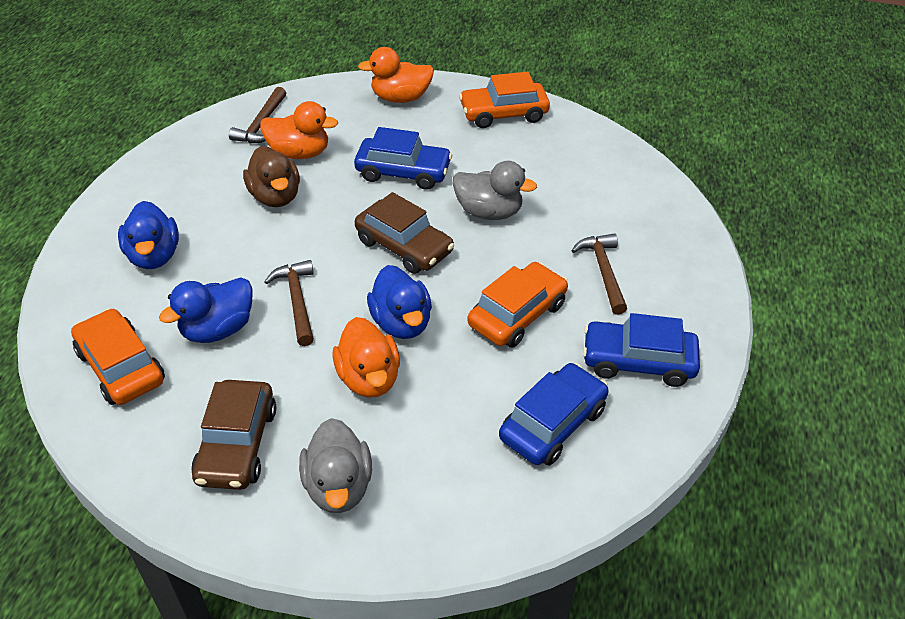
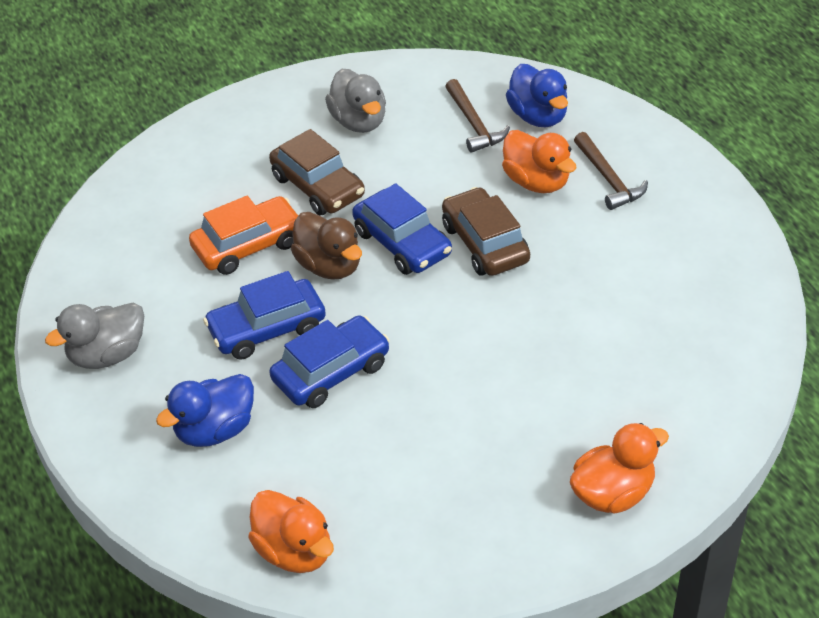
blue duck: [118,201,179,269] [159,277,253,343] [367,265,432,339] = 3 -> [156,374,254,447] [506,64,568,127] = 2
brown hammer: [229,87,286,143] [264,260,314,346] [571,233,627,315] = 3 -> [445,79,510,153] [574,132,648,210] = 2
orange car: [71,308,165,405] [459,72,550,128] [467,262,568,348] = 3 -> [189,196,299,275] = 1

